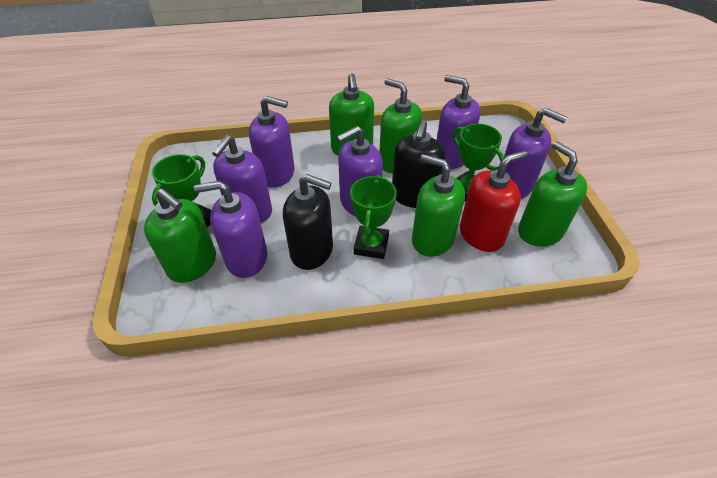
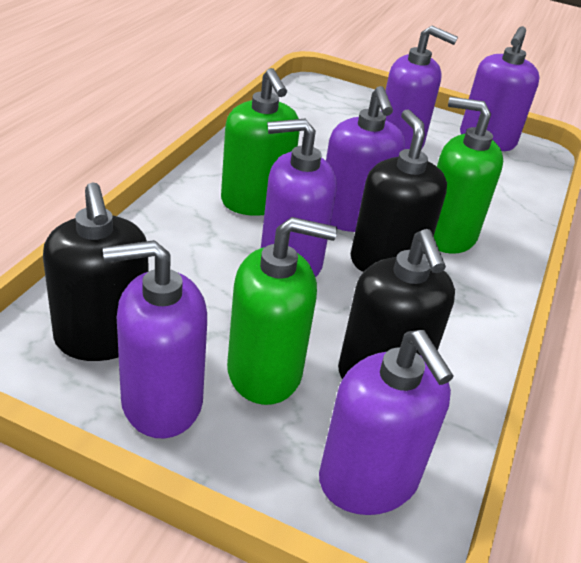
black soap dispenser: [283,174,333,270] [392,120,445,208] = 2 -> [43,182,148,361] [338,229,455,380] [351,109,447,272] = 3
green soap dispenser: [144,189,216,283] [329,73,374,156] [379,78,422,173] [412,154,465,257] [518,141,587,246] = 5 -> [221,68,300,216] [227,217,337,405] [434,97,503,254] = 3
green trophy: [152,154,212,228] [350,175,397,259] [453,124,504,202] = 3 -> none = 0
red soap dispenser: [460,150,528,252] = 1 -> none = 0

